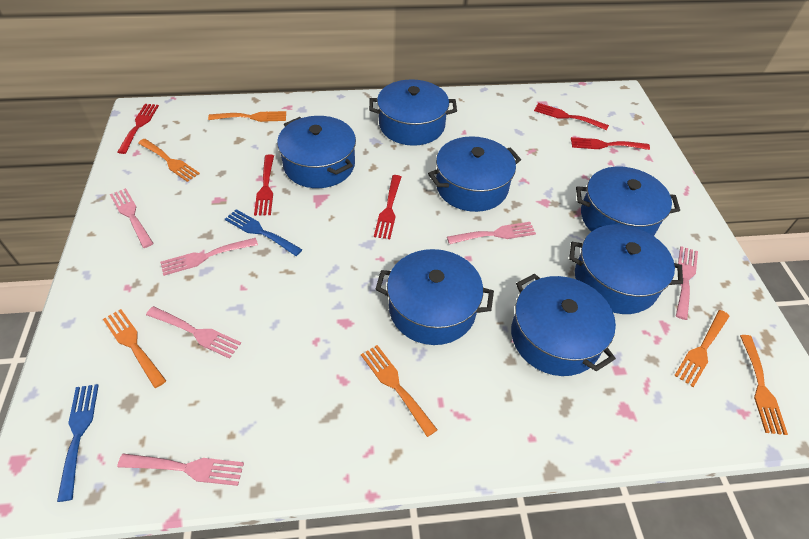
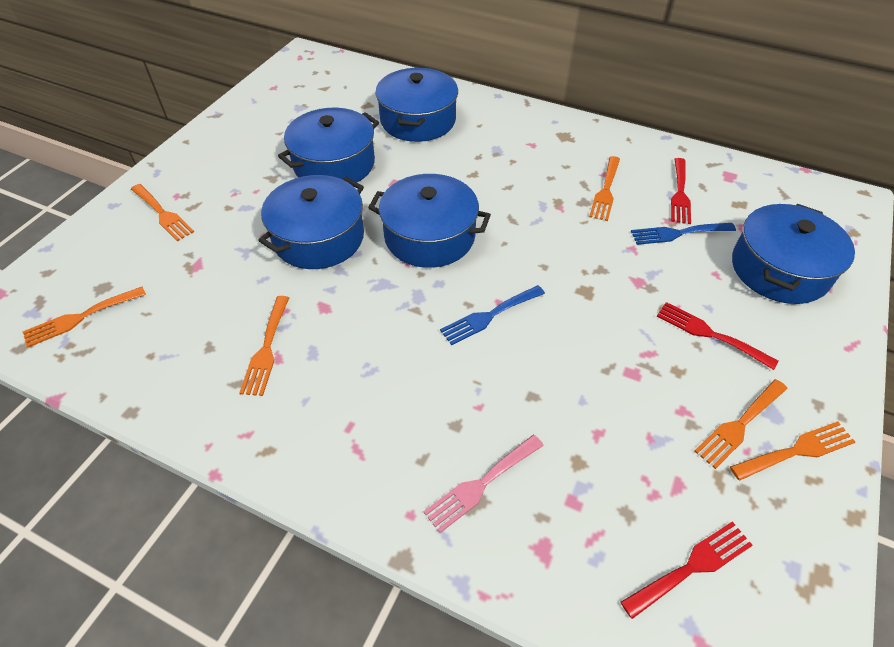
blue pot: [277,116,356,188] [369,79,457,146] [376,249,494,345] [428,136,521,212] [511,274,616,376] [569,225,683,314] [576,167,680,236] = 7 -> [258,175,364,269] [278,108,379,182] [368,174,491,268] [375,67,458,142] [732,203,855,304] = 5
pink fork: [110,188,154,248] [117,454,244,486] [146,306,241,359] [160,238,258,276] [447,222,536,244] [676,246,698,320] = 6 -> [423,435,544,533] = 1
red fork: [118,104,159,154] [254,154,274,216] [374,175,401,239] [534,103,609,130] [571,137,650,150] = 5 -> [621,522,753,619] [656,302,779,370] [671,158,691,224] = 3

